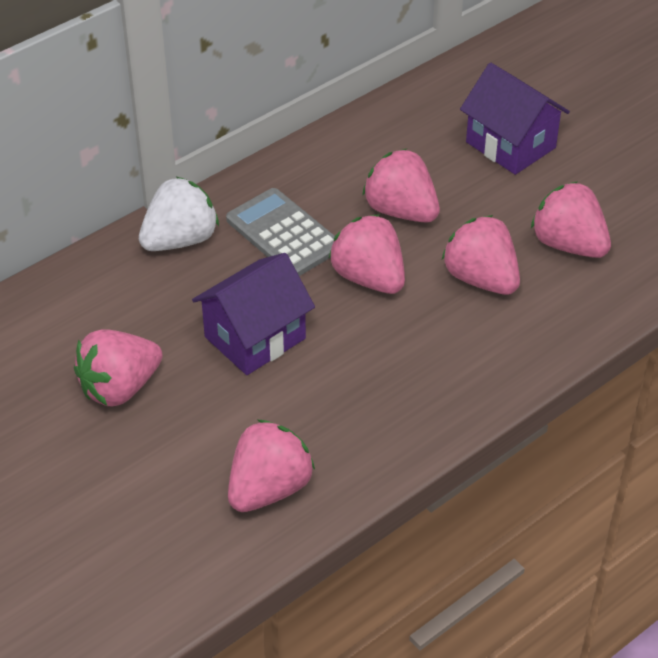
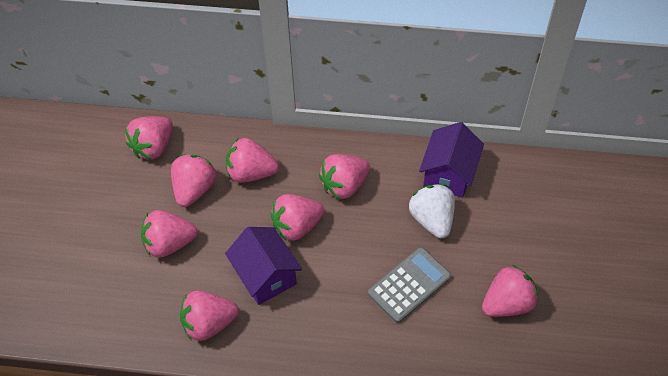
pink strawberry: [74,329,163,406] [228,420,315,512] [328,214,405,294] [362,149,440,223] [442,215,520,295] [531,181,611,258] = 6 -> [125,116,173,160] [141,210,198,258] [171,154,216,207] [180,291,239,341] [226,137,279,183] [271,194,325,241] [319,154,370,200] [482,265,538,317] = 8

